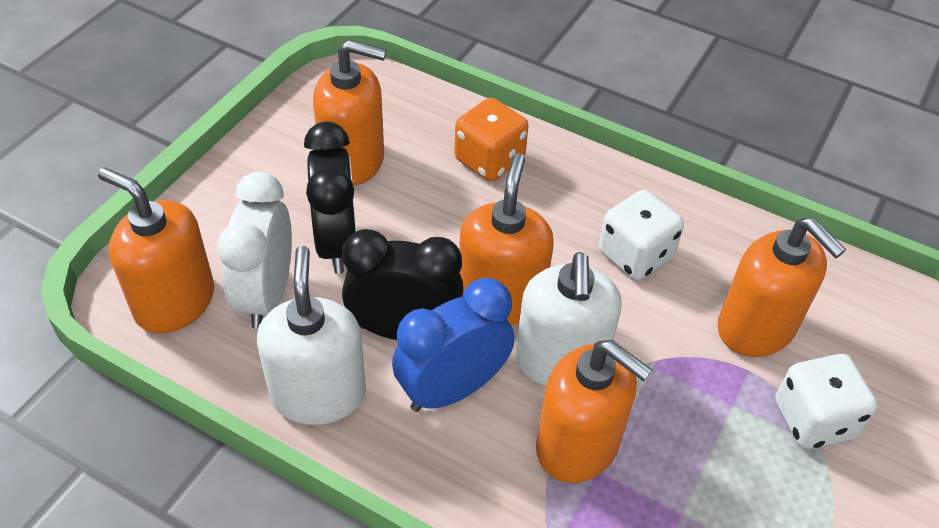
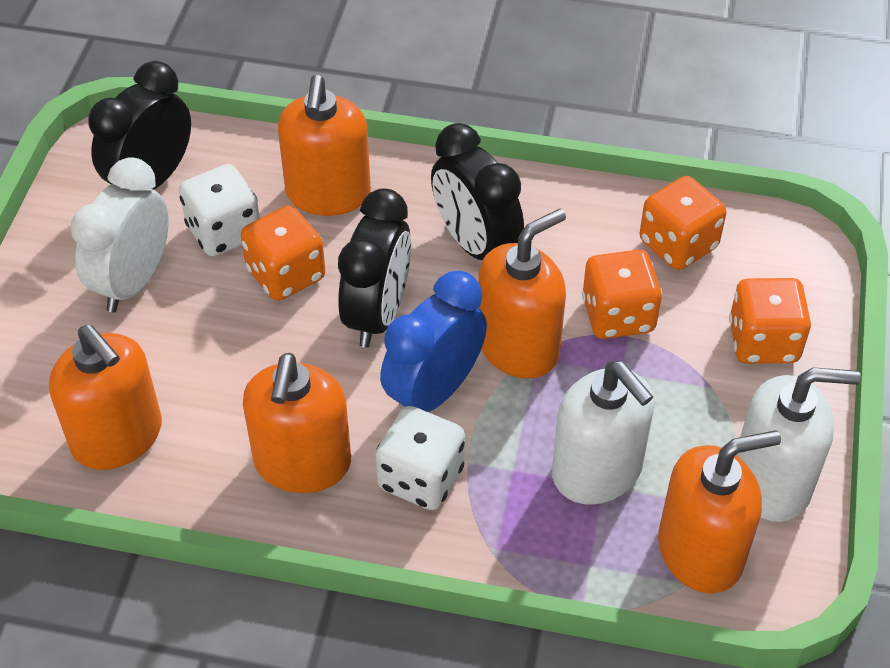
black clock: [304,122,357,274] [342,229,464,340] = 2 -> [88,61,191,190] [338,188,411,347] [431,123,524,260] = 3
orange dice: [454,98,529,181] = 1 -> [241,205,326,301] [582,250,662,339] [640,176,727,270] [729,278,811,364] = 4

